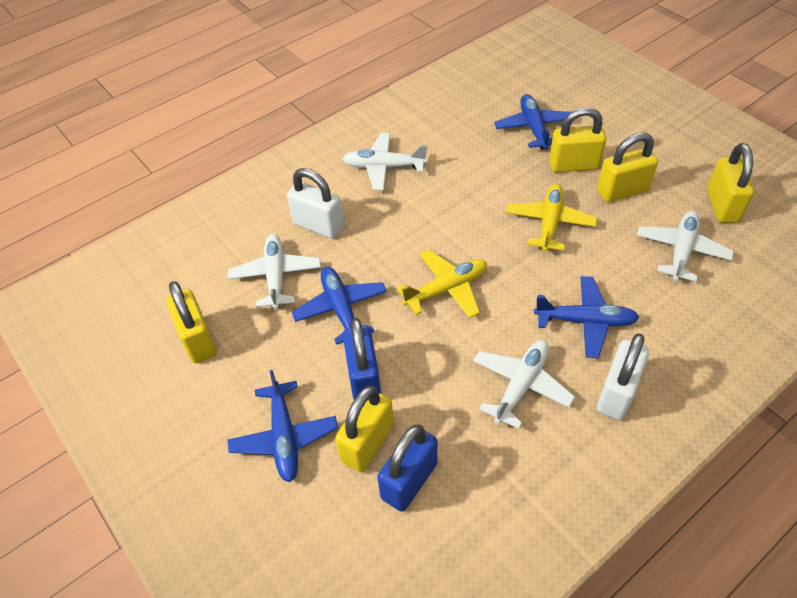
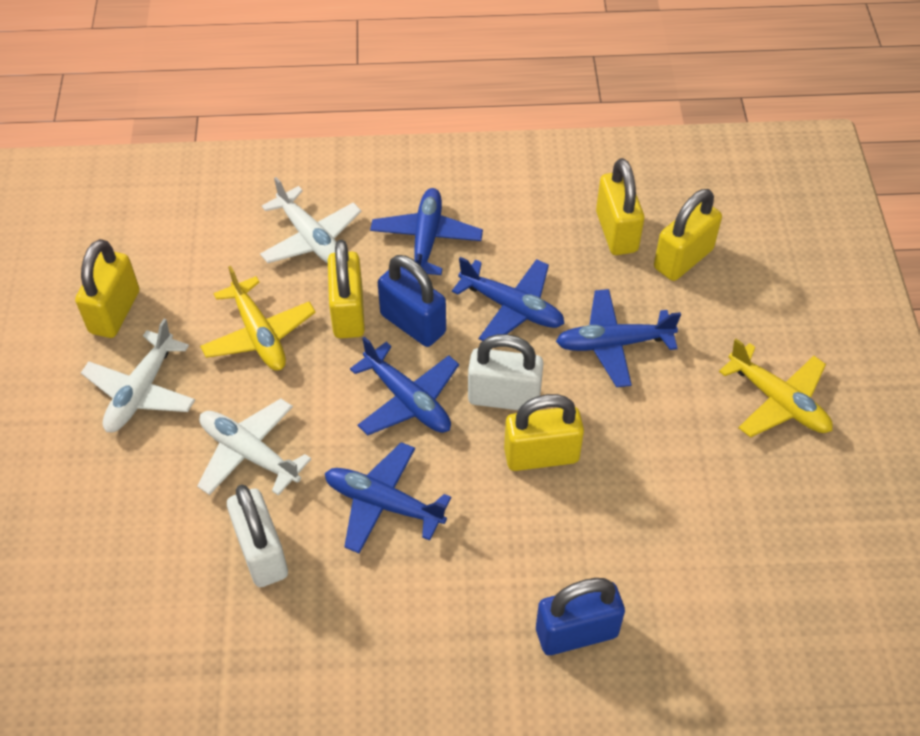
blue plane: [227,370,338,482] [292,267,387,345] [494,94,570,150] [534,276,639,358] = 4 -> [325,442,451,553] [350,336,459,435] [370,188,483,275] [452,257,565,341] [556,289,681,387] = 5
white plane: [228,234,321,309] [342,133,427,190] [473,340,575,429] [637,210,734,282] = 4 -> [81,319,195,432] [197,399,311,495] [260,177,362,263] = 3

